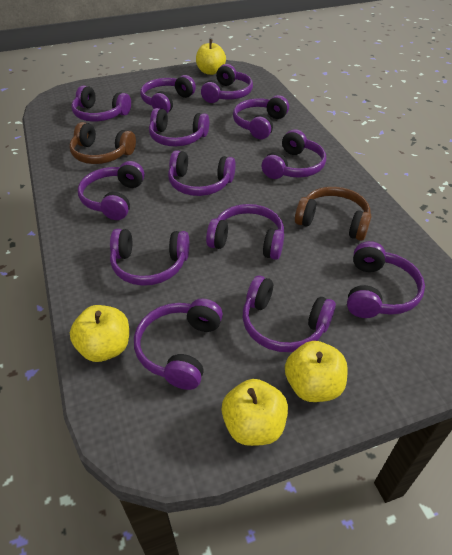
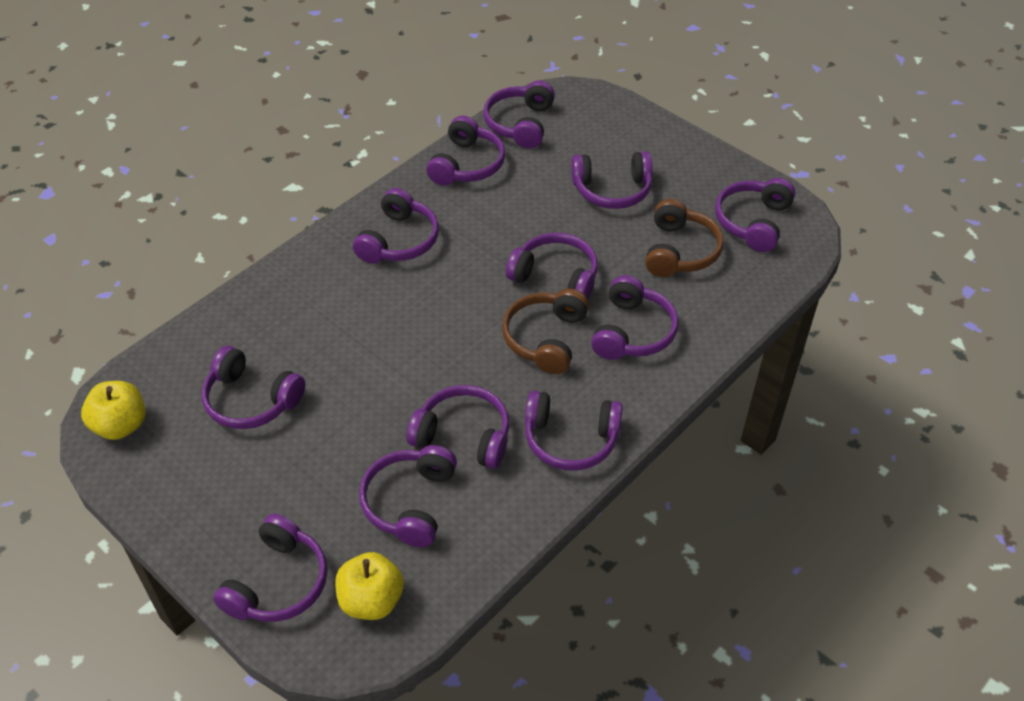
purple headphones: [71,86,131,122] [78,161,145,220] [110,229,189,286] [134,298,223,390] [140,75,196,113] [149,108,209,146] [168,150,236,196] [201,64,253,103] [206,204,284,260] [233,95,289,139] [243,275,336,352] [262,129,326,179] [347,241,425,318] = 13 -> [202,346,305,429] [213,514,328,622] [353,188,439,264] [359,445,457,547] [407,385,509,469] [426,116,505,186] [483,81,555,149] [506,233,598,299] [525,391,623,471] [571,151,653,209] [591,275,679,360] [715,178,795,252] = 12
yellow apple: [70,305,129,362] [196,39,226,75] [221,379,288,446] [285,341,348,402] = 4 -> [81,381,145,440] [335,552,404,620] = 2

